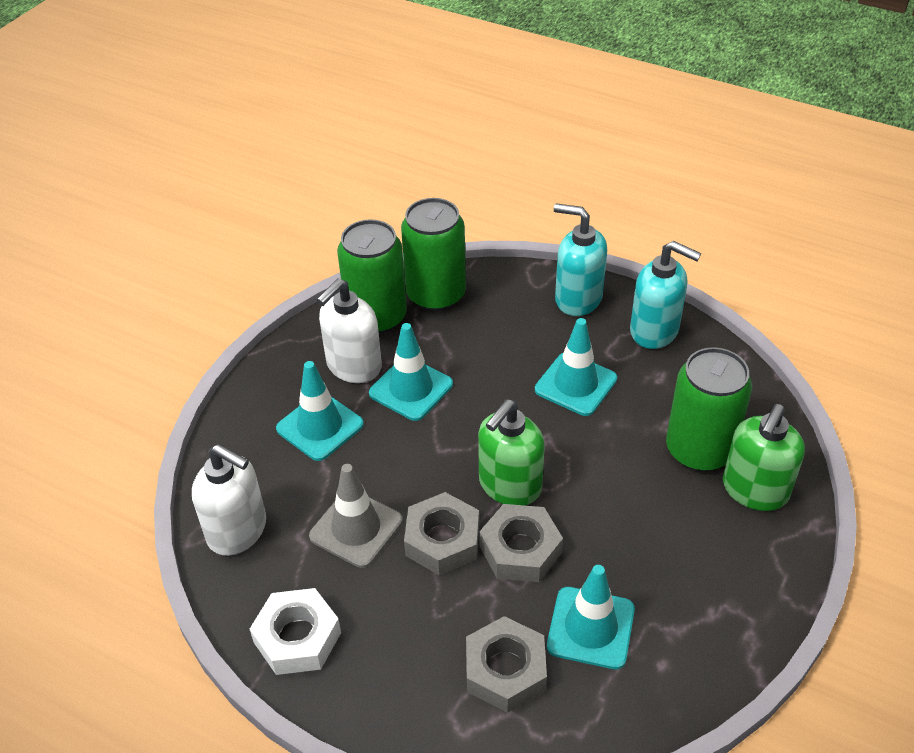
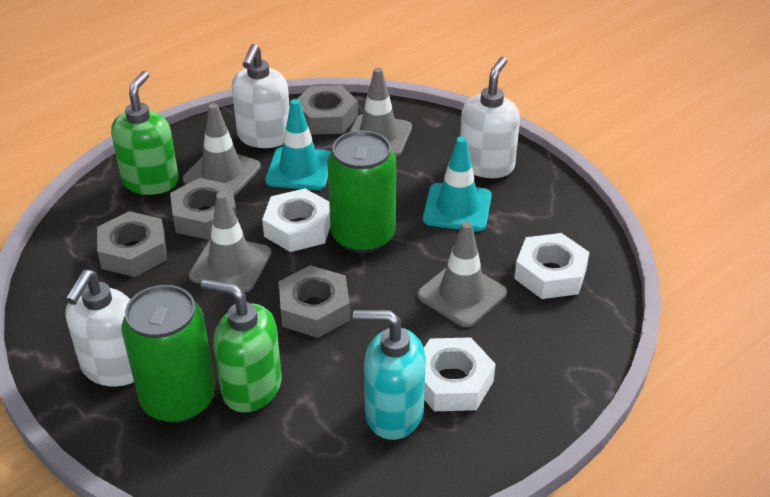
green can: [337,219,407,334] [401,198,466,311] [666,347,752,471] = 3 -> [122,285,215,423] [327,130,396,253] = 2
grey nut: [404,492,479,575] [466,616,547,713] [479,504,563,582] = 3 -> [97,211,167,277] [170,178,237,240] [278,265,350,338] [297,85,358,135] = 4
grey traffic cone: [309,464,403,568] = 1 -> [183,103,261,196] [189,192,271,293] [349,67,412,157] [417,221,507,327] = 4
turquoise soap dispenser: [554,203,607,316] [630,241,701,349] = 2 -> [353,310,426,440] = 1
turquoise traffic cone: [276,361,364,461] [369,323,453,421] [535,318,617,416] [547,565,635,669] = 4 -> [265,99,331,190] [423,137,492,231] = 2
white nut: [250,588,341,675] = 1 -> [262,188,330,252] [424,337,495,411] [514,233,590,299] = 3
white soap dispenser: [192,444,266,556] [317,278,382,383] = 2 -> [65,270,134,387] [232,44,290,148] [460,57,520,178] = 3

